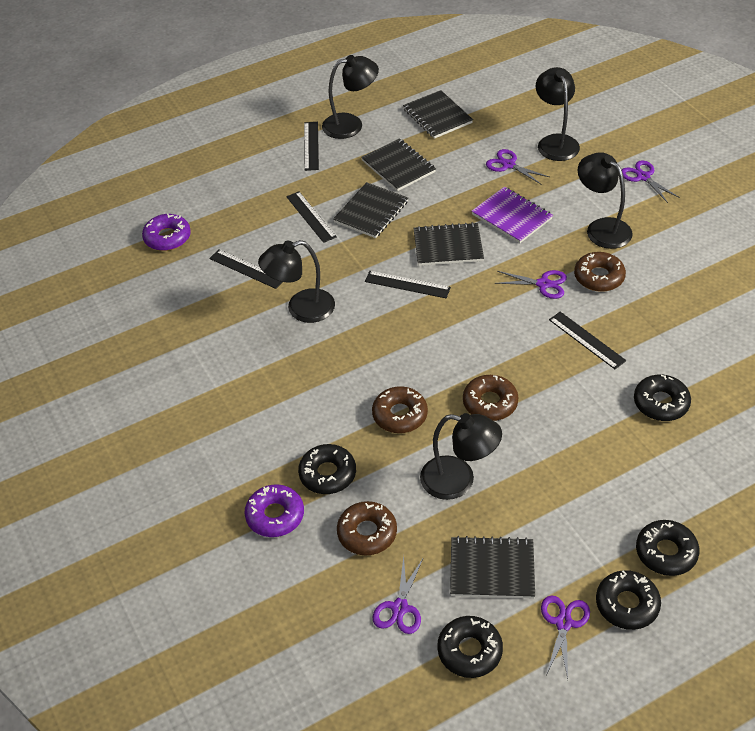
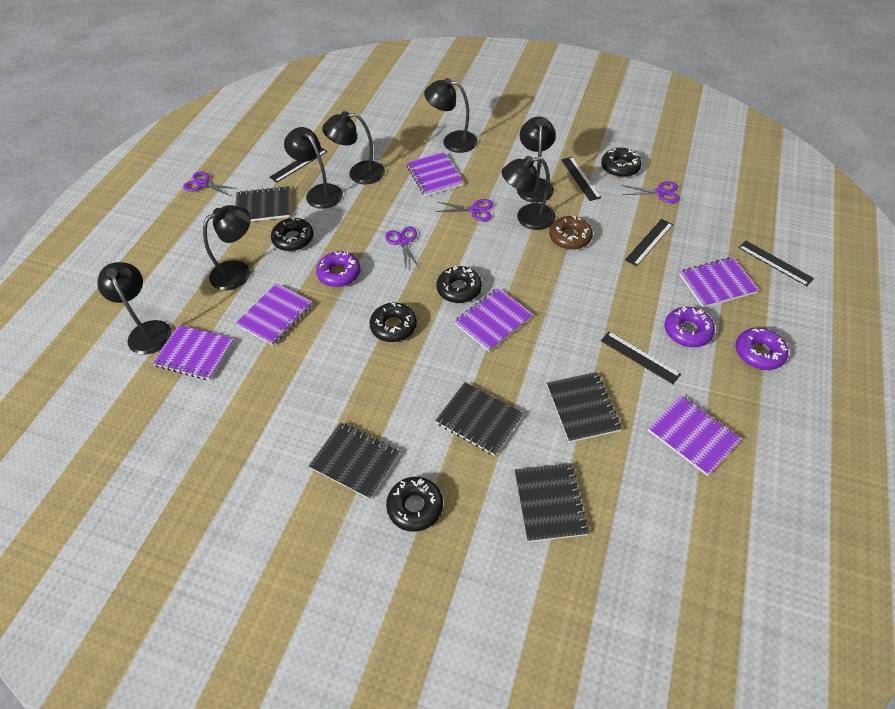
black lamp: [258,240,335,323] [322,55,379,139] [420,413,502,500] [536,67,580,161] [578,152,633,249] = 5 -> [97,262,172,355] [203,205,251,291] [284,127,343,209] [322,111,385,184] [424,78,478,153] [502,156,556,230] [517,117,556,203] = 7
brown donut: [337,501,397,555] [372,386,428,433] [463,375,518,421] [574,252,626,292] = 4 -> [549,216,593,250] = 1
purple donut: [142,214,191,251] [245,484,304,537] = 2 -> [316,251,361,287] [665,306,715,347] [735,328,788,370] = 3
purple notebook: [472,187,553,243] = 1 -> [152,325,234,380] [235,283,313,345] [406,152,464,196] [454,288,533,351] [648,395,742,476] [679,257,759,308] = 6
purple scissors: [373,556,423,634] [486,149,549,184] [494,270,567,299] [541,595,590,679] [622,160,680,203] = 5 -> [183,172,238,196] [385,226,420,268] [436,199,493,221] [621,181,680,203] = 4

